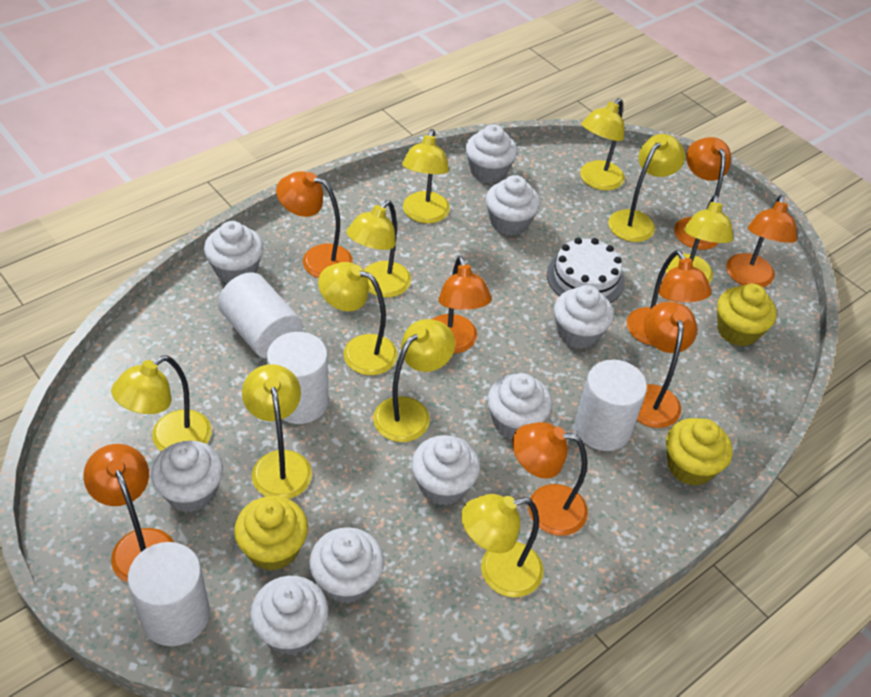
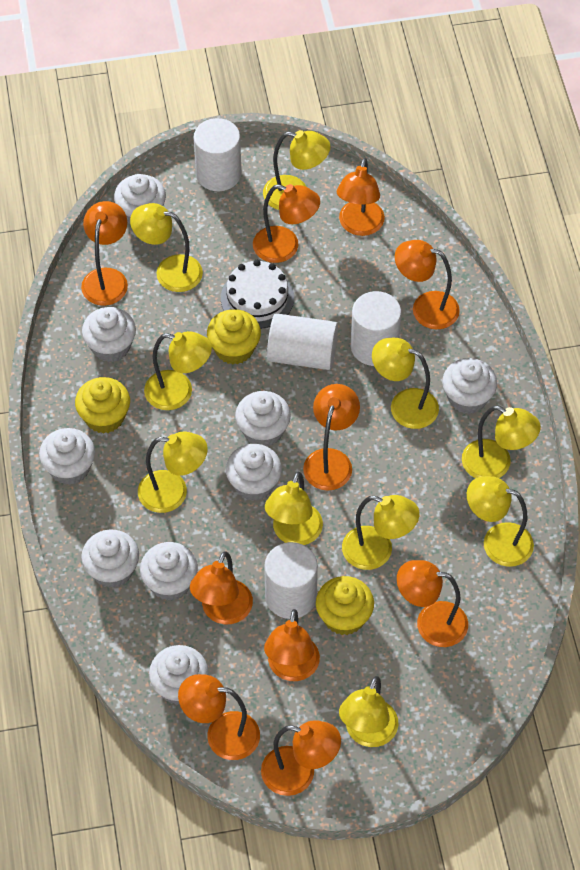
orange lamp: [83,444,174,583] [276,171,353,278] [432,256,492,353] [513,422,588,536] [627,250,712,345] [637,302,697,428] [674,137,731,250] [726,195,797,287] = 8 -> [81,201,128,306] [178,674,260,760] [190,551,253,624] [253,184,320,263] [261,720,341,796] [264,609,320,681] [303,384,360,491] [337,158,385,236] [395,240,460,329] [397,560,468,647] = 10

